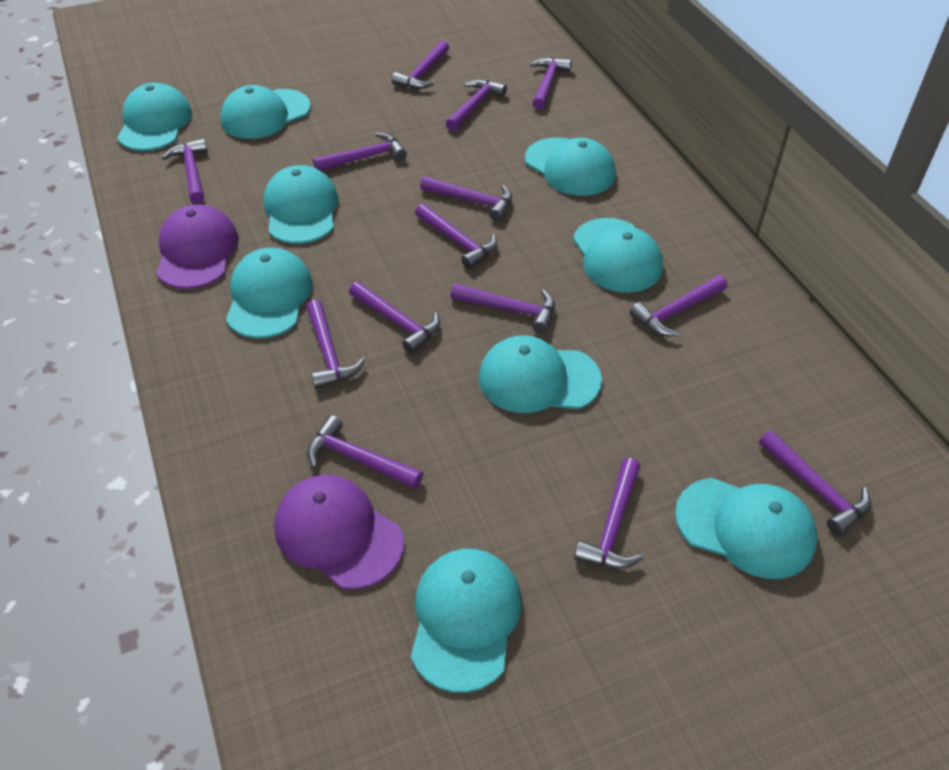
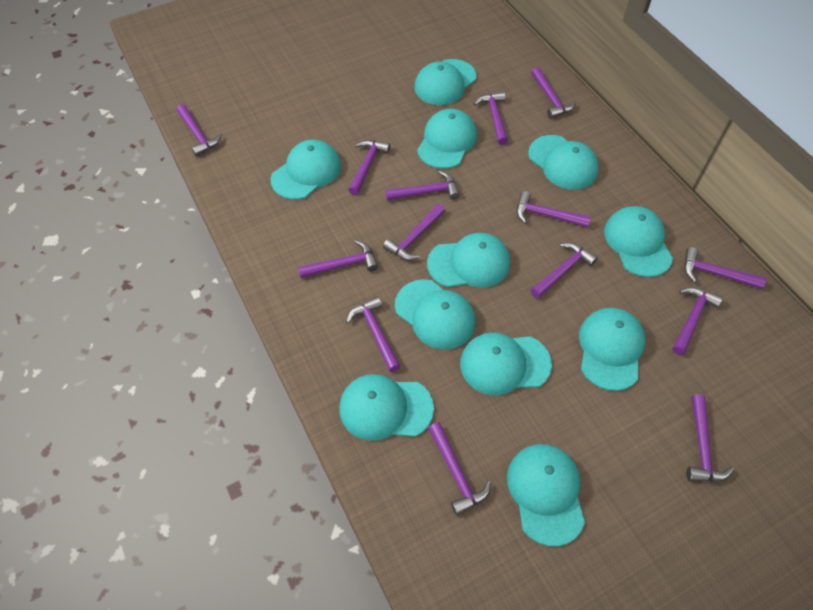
purple cap: [156,204,238,289] [274,475,404,590] = 2 -> none = 0
turquoise cap: [117,83,192,151] [220,85,311,139] [226,247,313,338] [263,165,339,244] [411,549,522,693] [479,335,602,413] [525,137,616,196] [573,218,663,293] [675,478,817,579] = 9 -> [271,139,341,200] [339,374,434,441] [395,279,475,350] [414,59,477,105] [417,109,477,169] [427,233,510,288] [460,332,552,395] [507,444,585,546] [528,135,599,190] [579,308,645,391] [604,206,673,277] = 11

